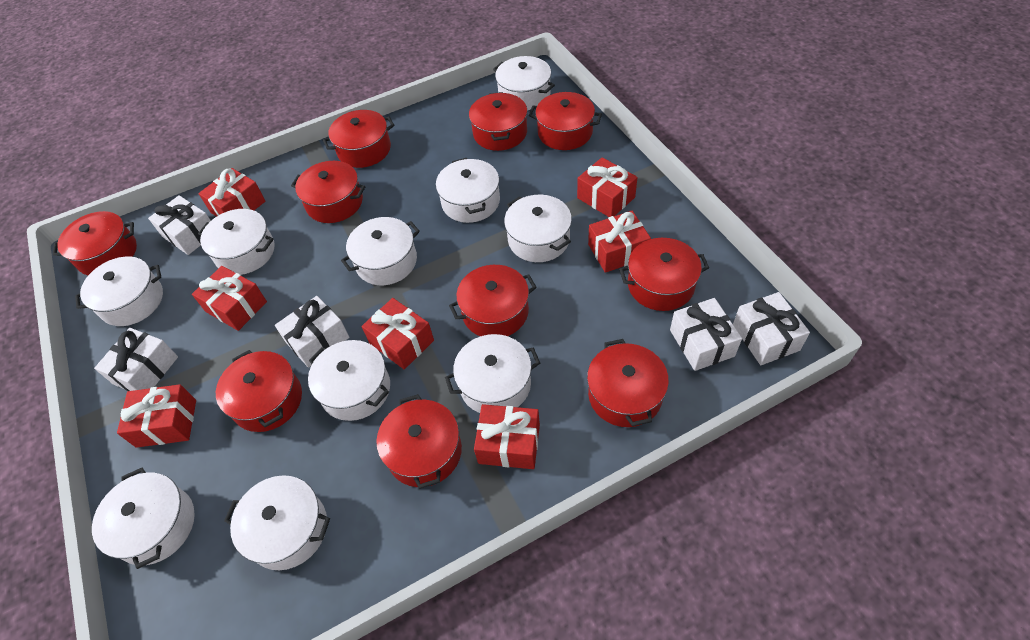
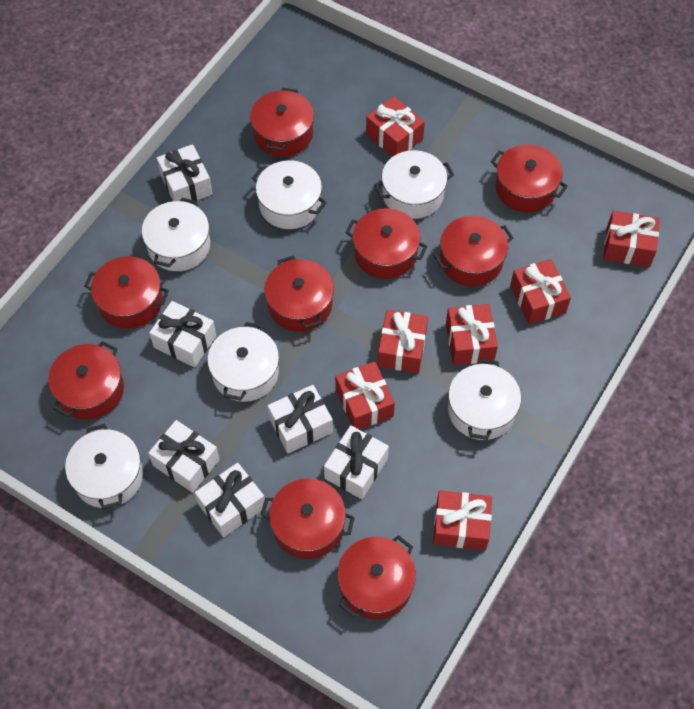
red pot: [53,211,137,275] [216,350,302,432] [291,161,365,223] [323,110,394,168] [376,394,462,489] [449,265,537,336] [469,92,527,151] [529,92,602,150] [587,339,669,427] [619,238,709,311] = 10 -> [48,341,124,420] [84,256,169,329] [250,88,314,157] [261,478,355,559] [264,256,334,332] [337,535,416,619] [345,208,428,279] [434,216,513,287] [491,144,568,213] = 9
white gift: [94,328,178,391] [148,195,211,255] [275,296,349,368] [670,298,742,371] [733,292,810,365] = 5 -> [148,420,220,493] [149,301,216,368] [157,144,212,203] [195,463,265,537] [268,385,333,453] [324,425,389,499] = 6
white pot: [75,257,163,326] [92,467,195,569] [198,209,275,275] [224,475,330,570] [308,340,390,421] [341,217,420,285] [436,158,500,223] [445,334,540,413] [493,56,555,110] [504,195,572,262] = 10 -> [65,424,143,509] [142,198,210,271] [207,322,279,402] [252,160,327,229] [374,150,454,219] [448,359,521,440] = 6

